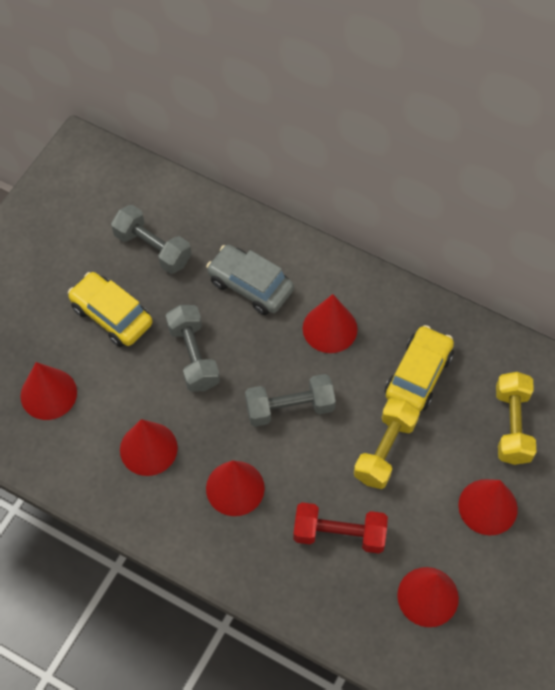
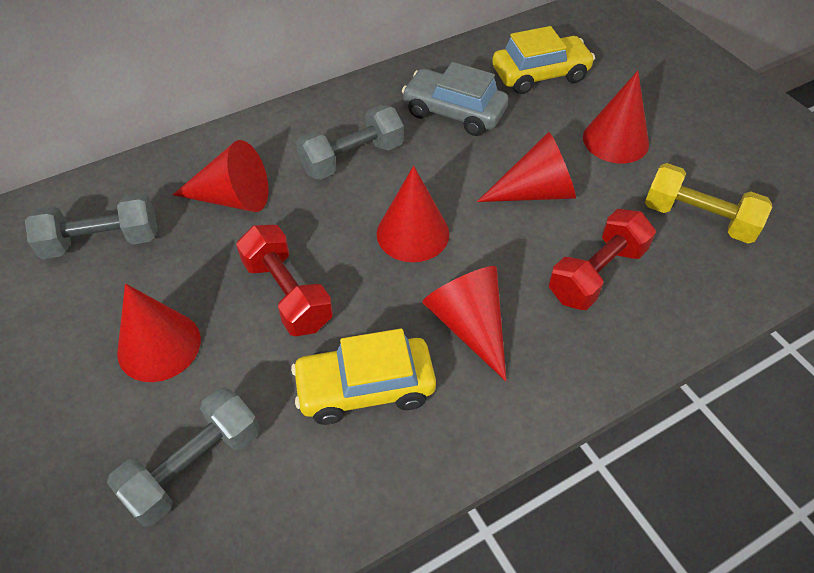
red dumbbell: [293,502,388,553] = 1 -> [236,225,333,336] [549,209,656,310] = 2
yellow dumbbell: [354,398,420,489] [496,372,536,465] = 2 -> [645,163,772,243] = 1

